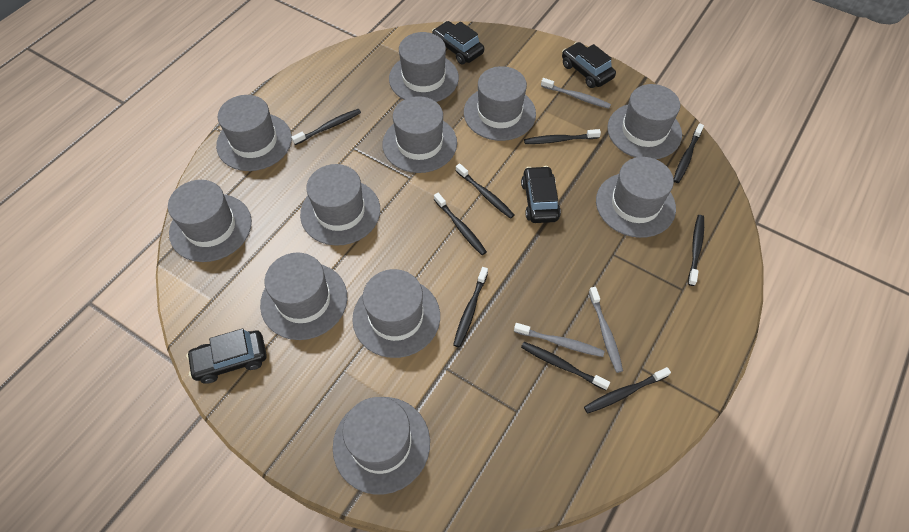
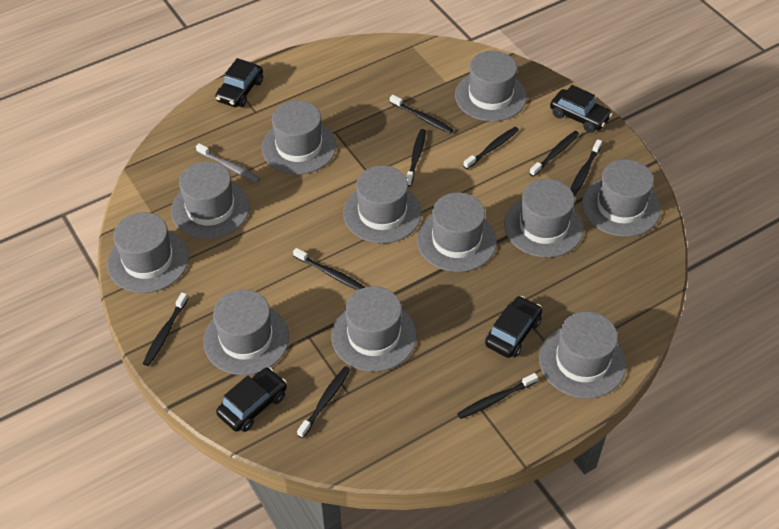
grey toothbrush: [514,323,605,357] [541,78,611,109] [589,287,623,373] = 3 -> [196,143,260,183] = 1

